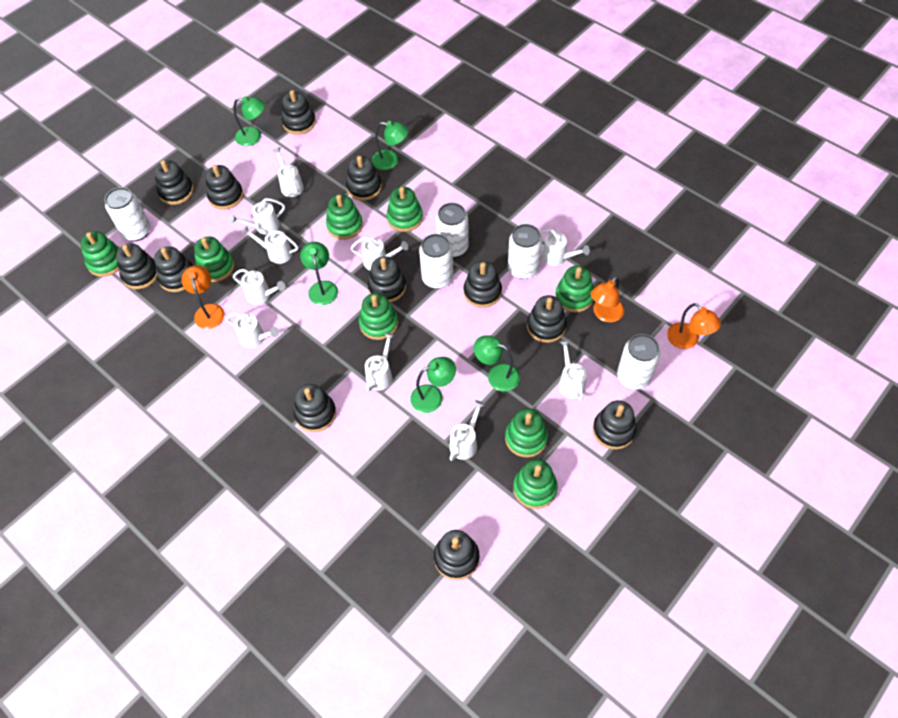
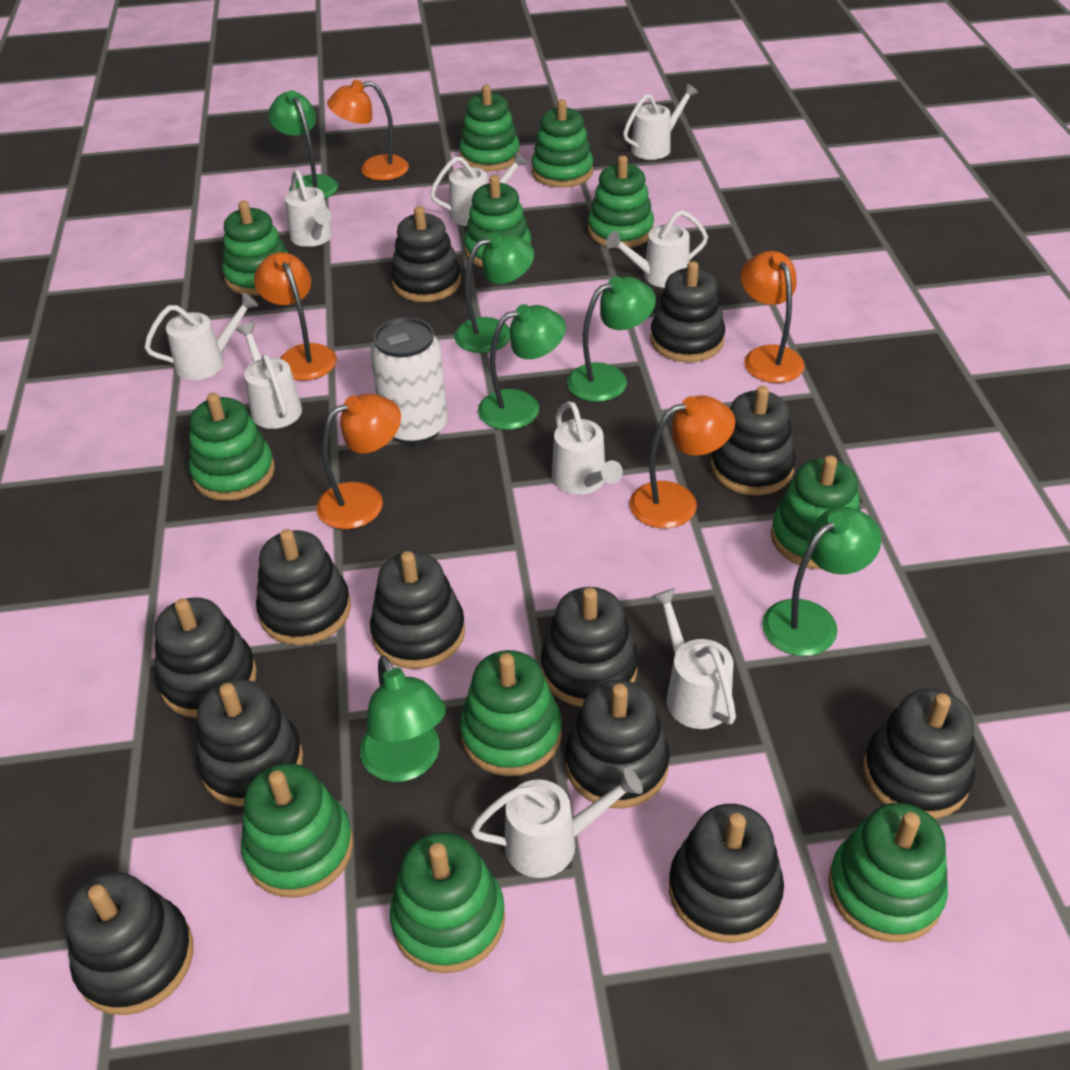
green lamp: [233,96,265,146] [300,242,338,305] [372,121,408,170] [410,357,456,413] [474,335,520,391] = 5 -> [268,90,338,199] [360,655,446,782] [454,232,534,353] [478,304,566,430] [567,276,656,402] [762,506,882,656] = 6
green stacking toy: [80,231,119,277] [194,236,234,282] [326,194,363,240] [359,293,398,340] [386,187,423,232] [505,408,548,458] [513,459,558,509] [555,265,594,313] = 8 -> [189,393,275,501] [222,201,288,296] [241,763,353,898] [390,832,505,973] [459,85,520,171] [460,650,562,776] [464,175,531,267] [532,99,593,188] [588,156,654,248] [771,455,861,569] [828,803,948,942] = 11
orange lamp: [181,265,224,329] [590,276,624,322] [667,303,721,349] = 3 -> [254,252,337,381] [316,394,401,529] [327,80,409,181] [630,396,735,528] [740,251,805,383] = 5
white can: [105,187,151,241] [419,234,454,289] [436,203,469,258] [508,224,542,279] [617,334,661,389] = 5 -> [370,317,448,445] = 1
white watering can: [226,313,279,348] [229,198,285,235] [233,269,285,304] [241,226,298,264] [272,147,304,197] [351,237,408,270] [365,333,395,392] [449,400,485,461] [540,229,590,266] [559,340,587,401] = 10 -> [144,293,258,380] [236,323,302,429] [285,169,333,247] [430,151,527,226] [471,768,643,878] [552,401,623,495] [606,210,708,288] [623,83,698,160] [651,588,736,729] = 9

